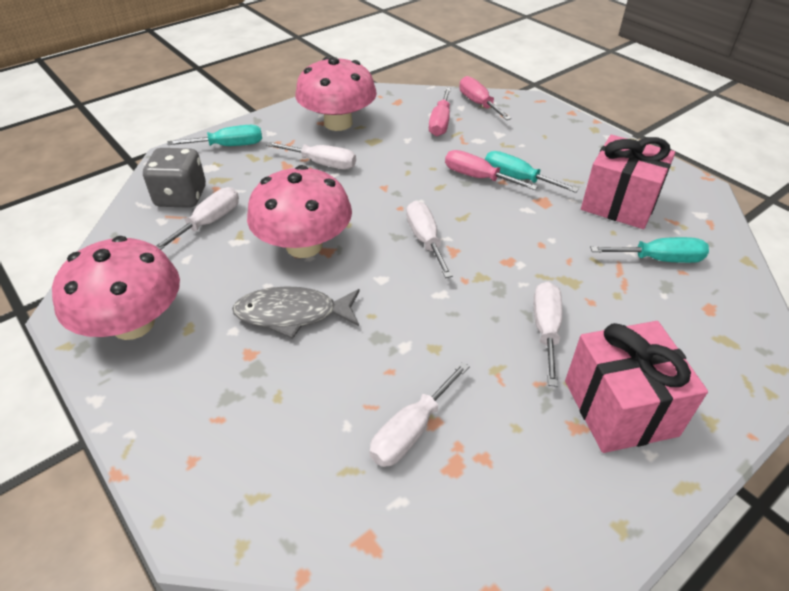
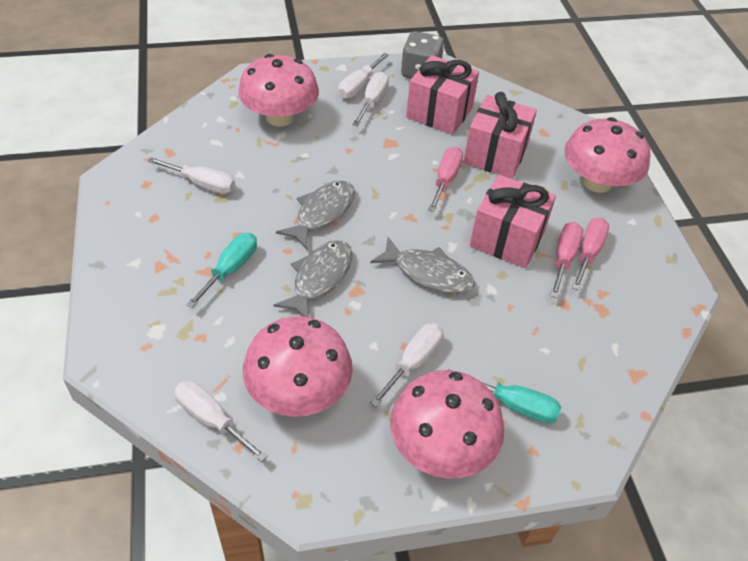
grey fish: [232,286,360,339] = 1 -> [273,240,352,317] [276,180,355,250] [370,237,475,294] = 3
pink gift: [565,321,708,453] [581,135,675,229] = 2 -> [406,55,479,135] [463,92,537,179] [470,175,556,268] = 3
pink mushroom: [52,236,180,340] [247,165,352,258] [295,57,377,131] = 3 -> [238,54,319,126] [243,316,353,417] [390,370,504,479] [564,117,650,193] = 4
turquoise screwdriver: [167,125,262,146] [485,151,579,193] [590,237,709,263] = 3 -> [186,233,257,308] [449,369,561,423] = 2

